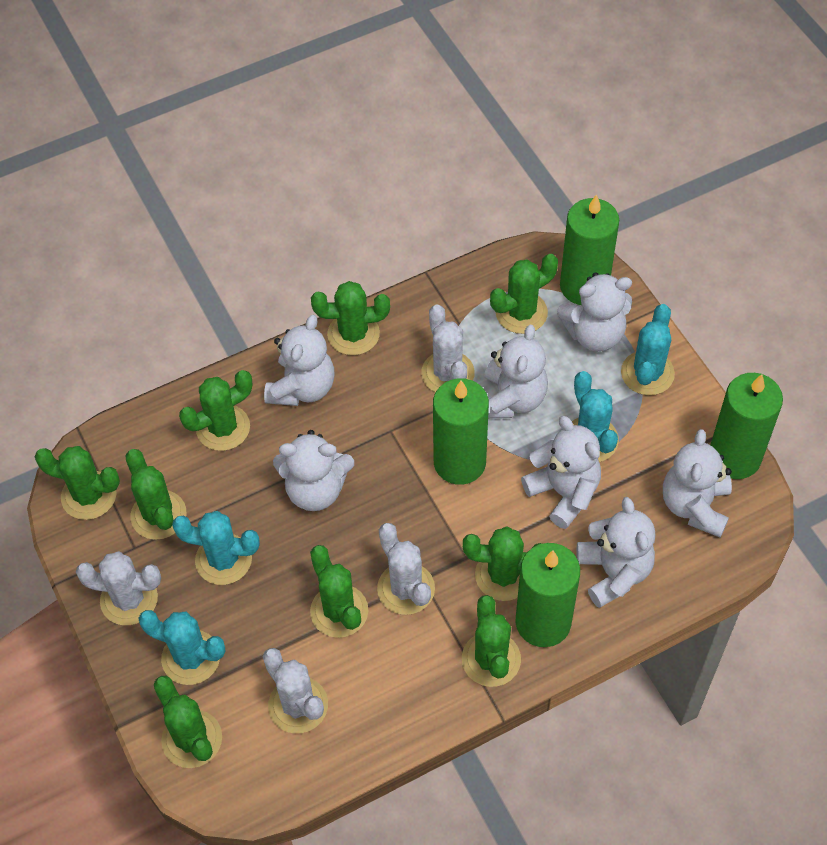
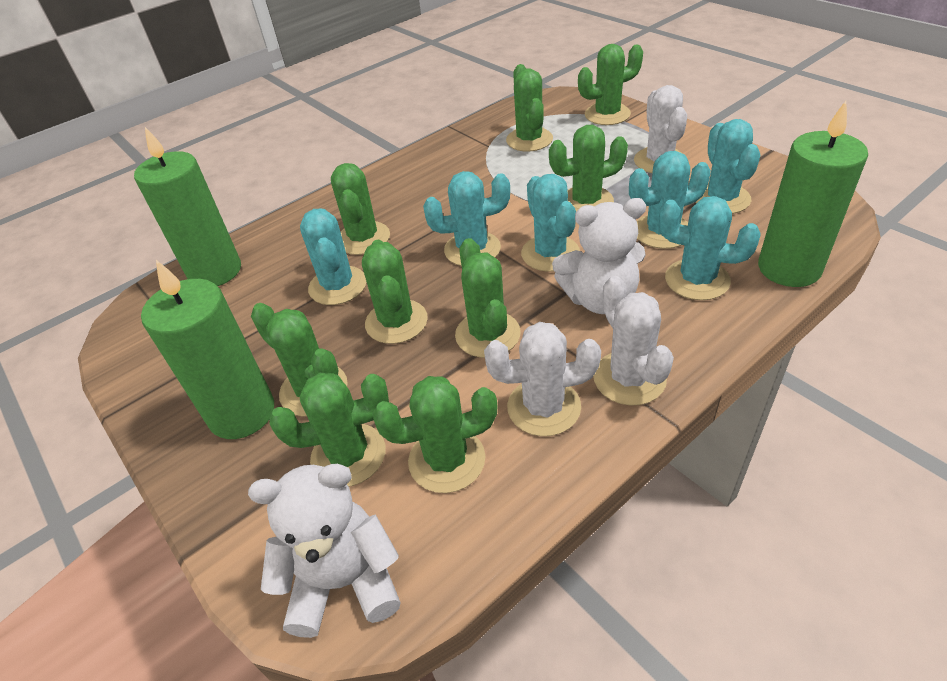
green candle: [433,378,489,485] [515,543,580,647] [560,194,619,305] [711,373,783,479] = 4 -> [134,127,241,286] [141,260,274,439] [758,101,868,287] = 3
turquoise cactus: [138,610,225,685] [172,511,260,585] [572,371,619,462] [621,304,675,395] = 4 -> [300,209,366,305] [423,171,510,266] [521,174,580,272] [629,151,711,249] [658,196,761,300] [696,119,760,214] = 6
white cactus: [76,551,161,625] [263,648,328,733] [377,523,435,615] [421,304,475,392] = 4 -> [484,322,601,436] [593,276,674,405] [634,85,687,173] = 3
white teddy bear: [264,315,335,406] [273,430,354,511] [484,325,548,418] [521,416,601,529] [557,272,632,352] [577,497,655,608] [663,429,732,538] = 7 -> [248,464,401,638] [552,198,646,314] = 2

